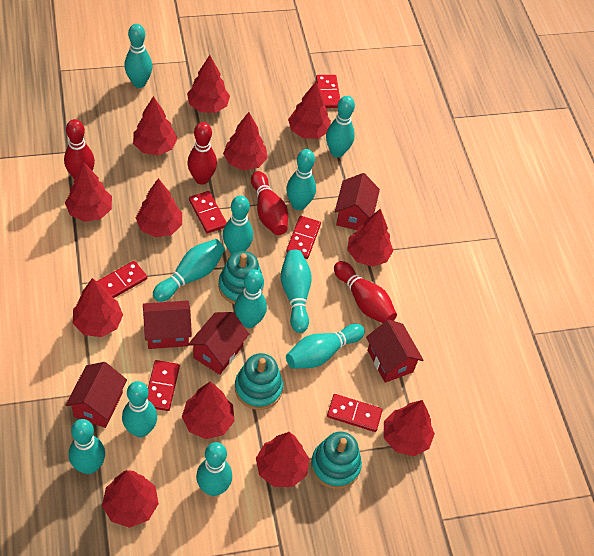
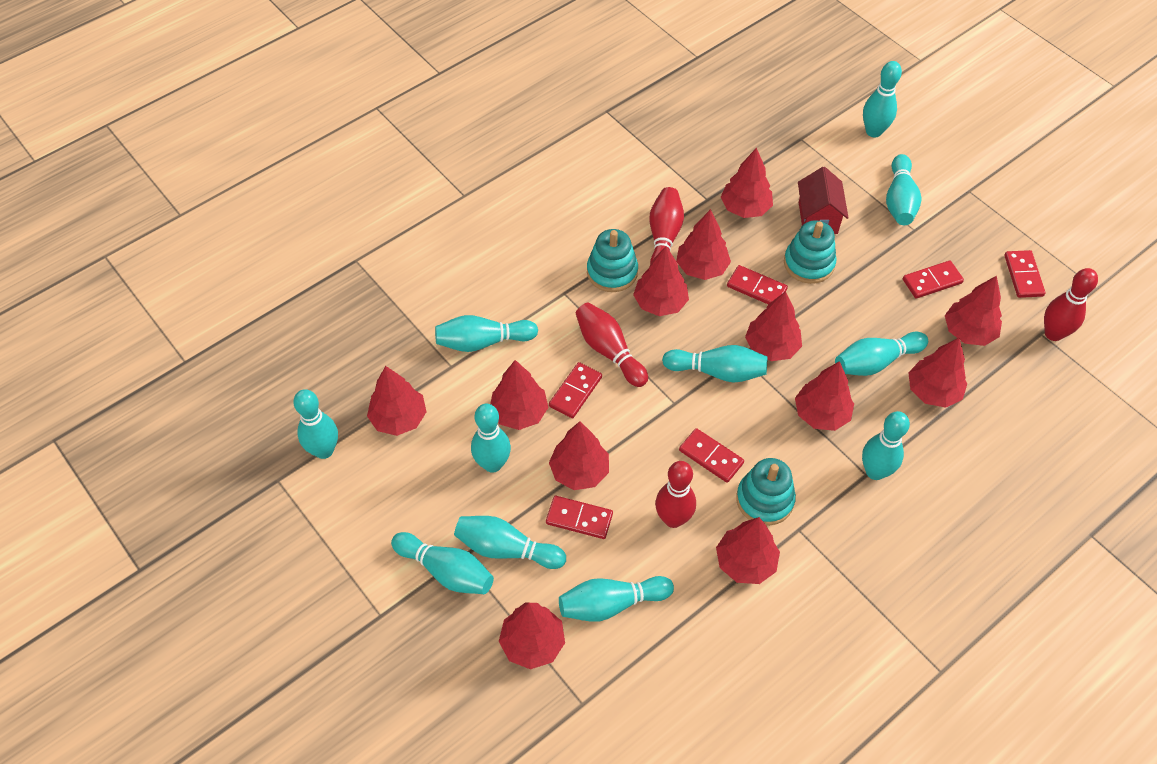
red house: [66,362,127,428] [143,301,192,349] [188,312,249,375] [335,173,380,230] [366,320,424,383] = 5 -> [798,167,849,234] = 1

